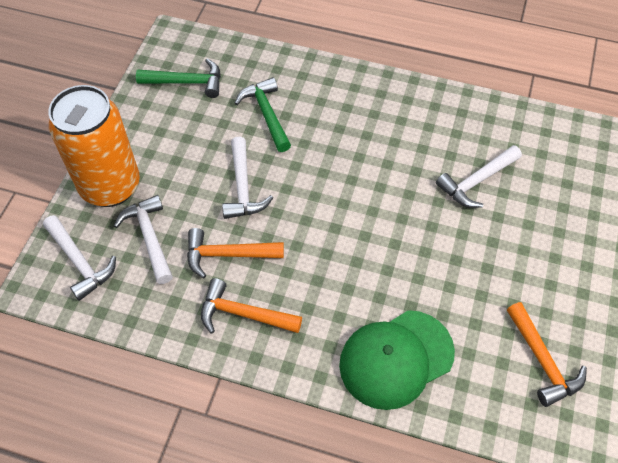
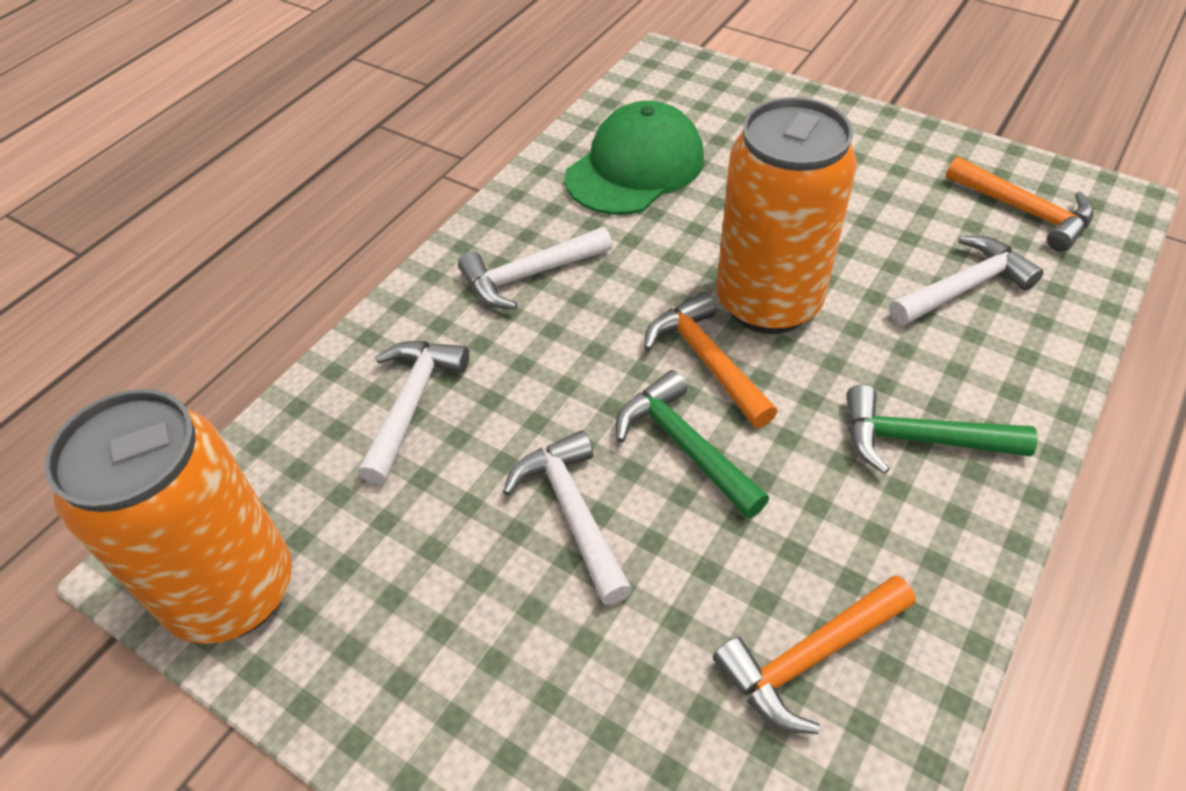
orange can: [49,85,140,207] = 1 -> [44,389,292,644] [716,97,857,334] = 2

